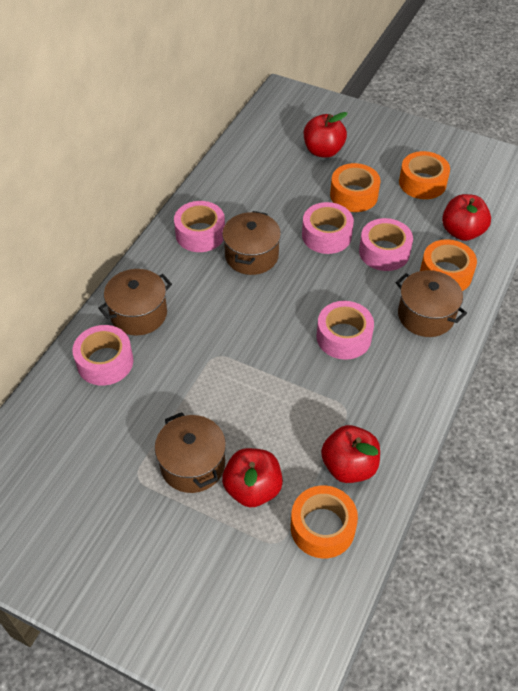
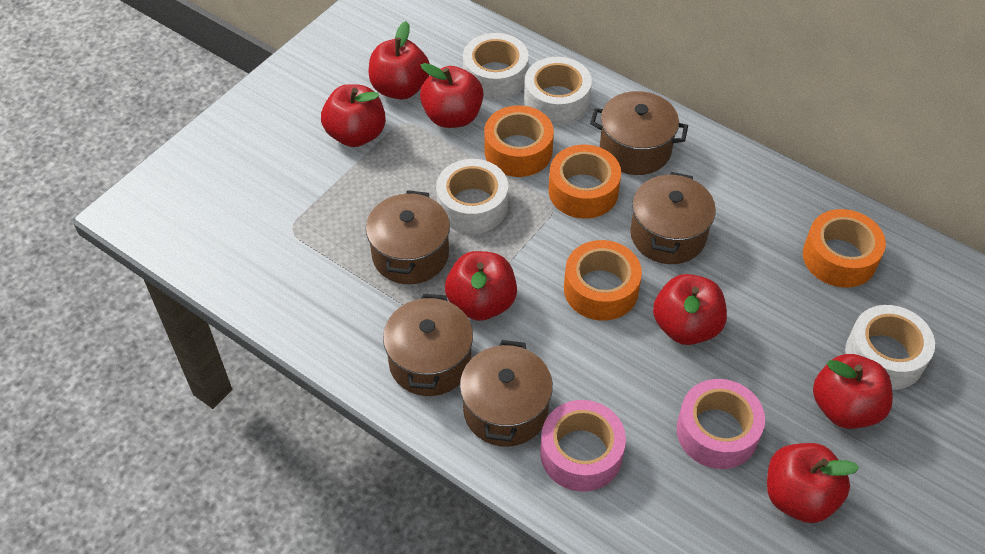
brown pot: [98,269,172,335] [155,412,226,493] [222,211,281,275] [396,270,467,337] = 4 -> [366,190,450,284] [383,294,473,396] [460,340,553,447] [590,91,688,175] [630,172,716,264] = 5
pink tape: [72,325,133,385] [174,201,225,252] [302,202,354,254] [317,301,374,360] [359,218,413,271] = 5 -> [540,400,626,492] [676,379,765,469] = 2
red apple: [222,448,283,507] [304,112,347,158] [321,425,380,483] [442,194,491,241] = 4 -> [321,84,386,147] [369,21,430,100] [420,63,484,128] [445,251,517,321] [653,274,727,345] [767,443,859,523] [813,354,893,429] = 7
white tape: none = 0 -> [436,159,508,234] [463,33,529,100] [524,57,592,125] [845,305,935,390] = 4

